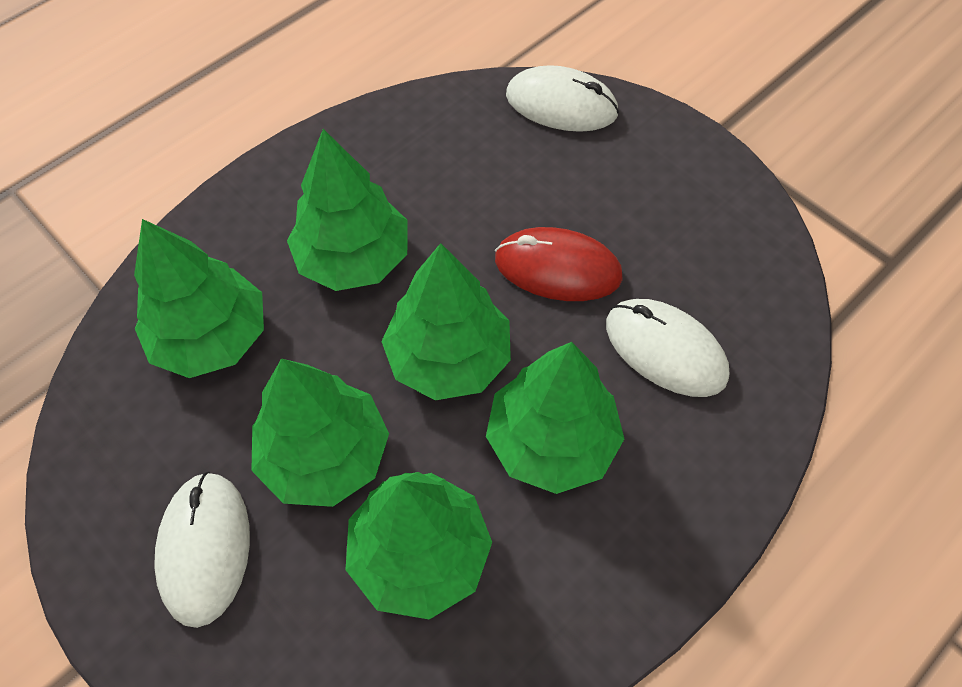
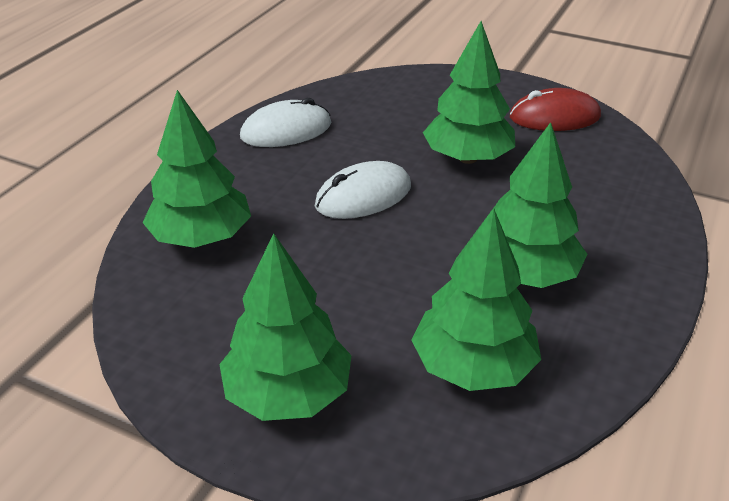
green tree: [134,219,264,378] [251,359,389,507] [287,129,407,291] [346,472,492,619] [381,243,511,400] [486,342,624,494] = 6 -> [142,90,251,248] [219,233,352,421] [411,208,541,391] [423,21,515,164] [494,122,587,288] = 5
white mouse: [154,472,250,628] [506,65,619,132] [606,299,729,397] = 3 -> [240,98,331,147] [315,161,411,219] = 2

